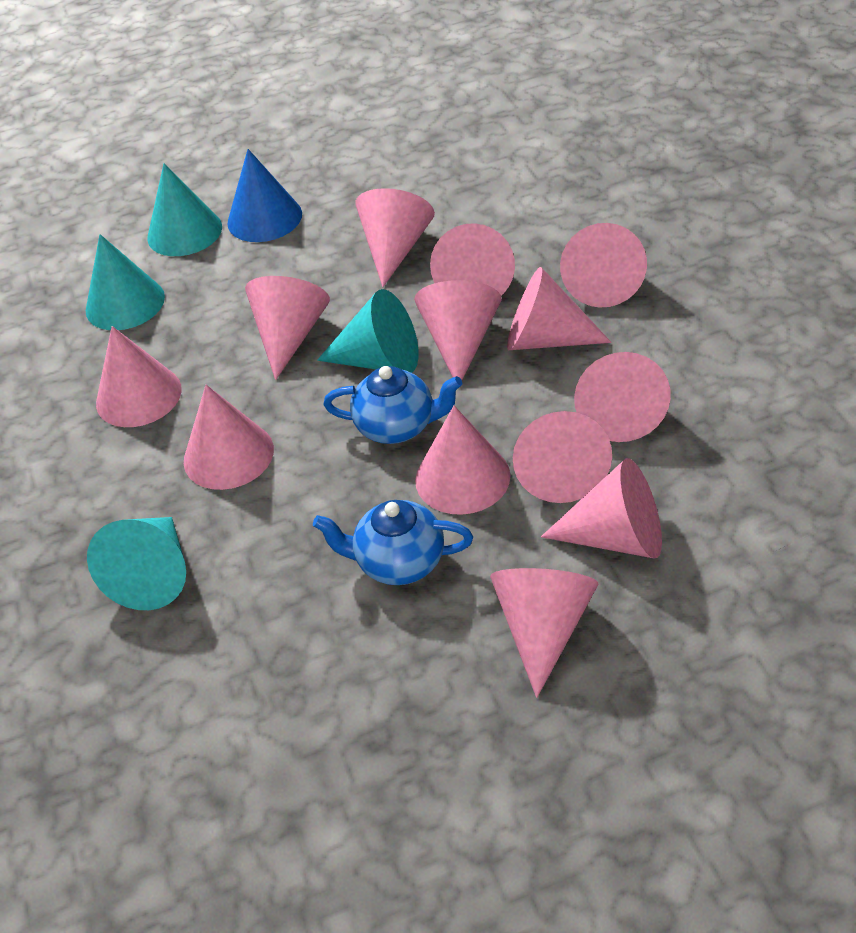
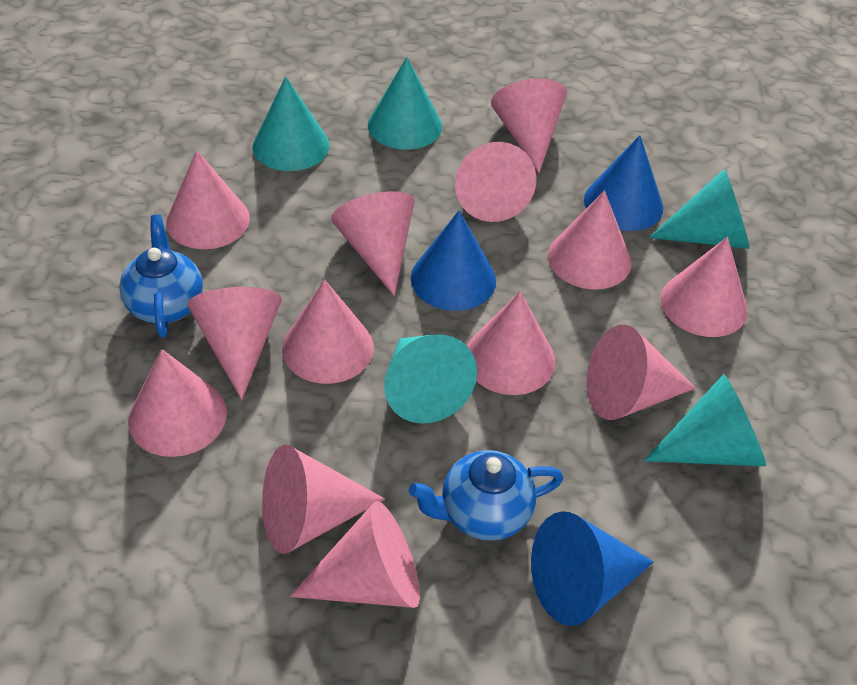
blue cone: [227,149,302,242] = 1 -> [411,210,496,311] [531,511,654,626] [584,135,663,231] = 3
turquoise cone: [86,234,165,330] [87,517,186,610] [147,163,222,256] [317,289,419,373] = 4 -> [252,77,330,171] [368,57,442,150] [384,334,477,424] [644,374,766,466] [649,169,749,249] = 5

